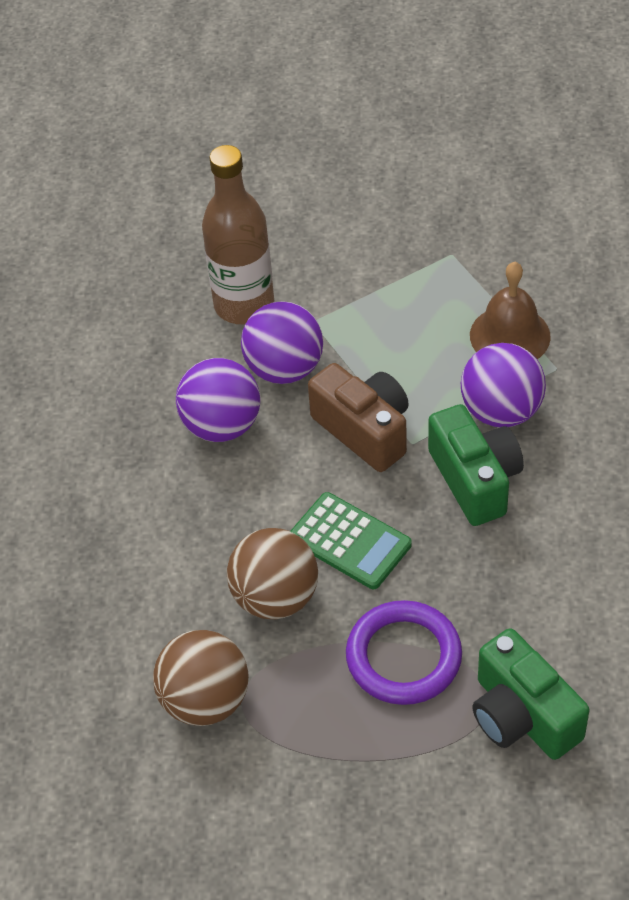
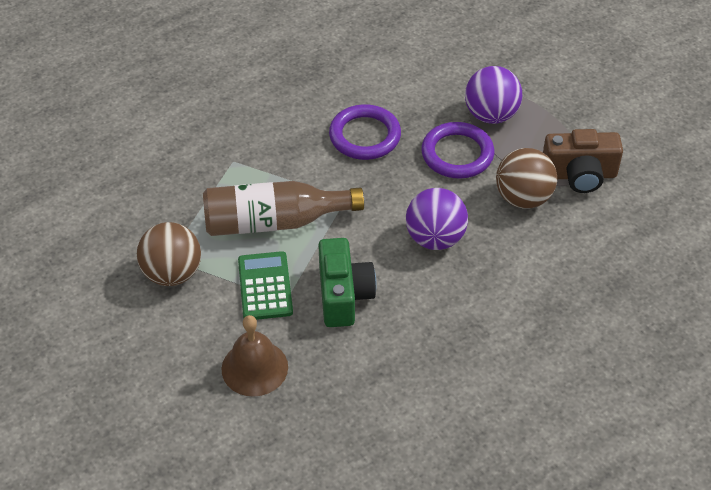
green camera: [428,404,524,526] [472,628,590,760] = 2 -> [318,238,377,327] = 1
purple ball: [176,358,260,442] [241,301,323,384] [461,343,546,427] = 3 -> [406,188,468,250] [465,66,522,124] = 2
purple ring: [346,600,462,705] = 1 -> [329,104,401,160] [421,122,494,179] = 2

